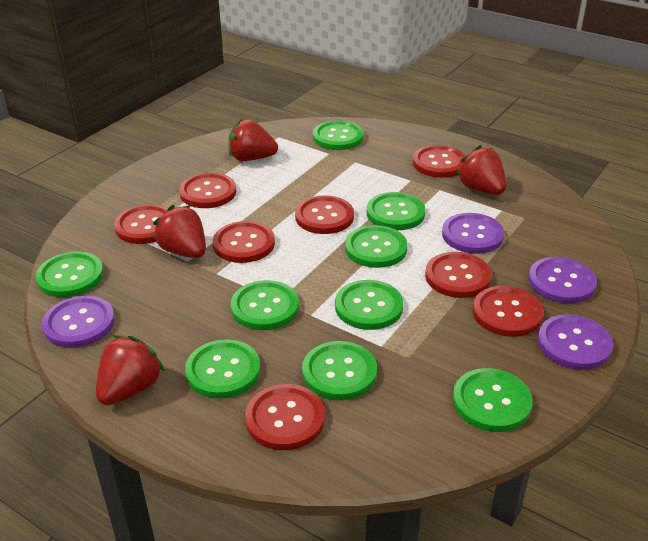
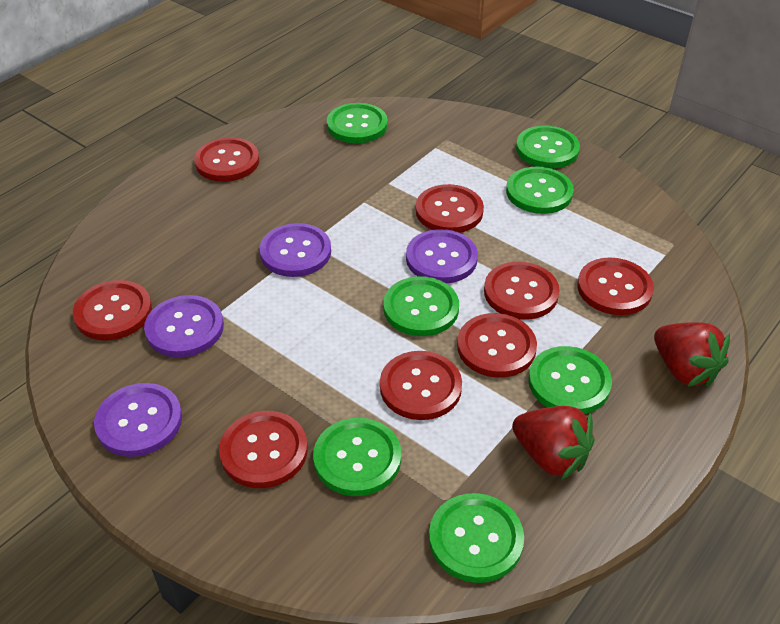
green button: [36,251,104,297] [185,339,260,399] [231,280,299,330] [302,341,377,400] [313,120,364,150] [335,280,403,330] [345,225,408,268] [367,192,426,230] [453,368,533,432] = 9 -> [313,418,401,496] [327,103,388,143] [383,276,459,336] [429,493,524,583] [506,167,574,214] [516,126,580,168] [528,346,612,414] = 7
red strawberry: [96,336,165,405] [153,205,206,258] [228,119,278,161] [456,145,506,195] = 4 -> [512,406,594,480] [654,322,730,387] = 2

